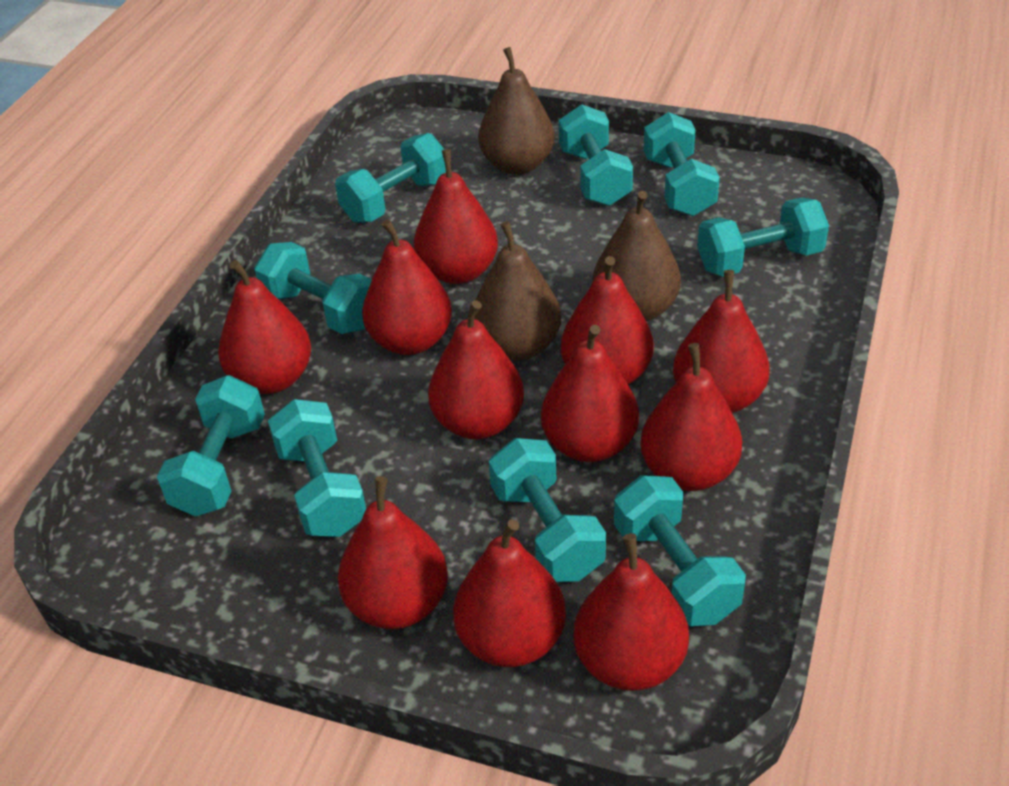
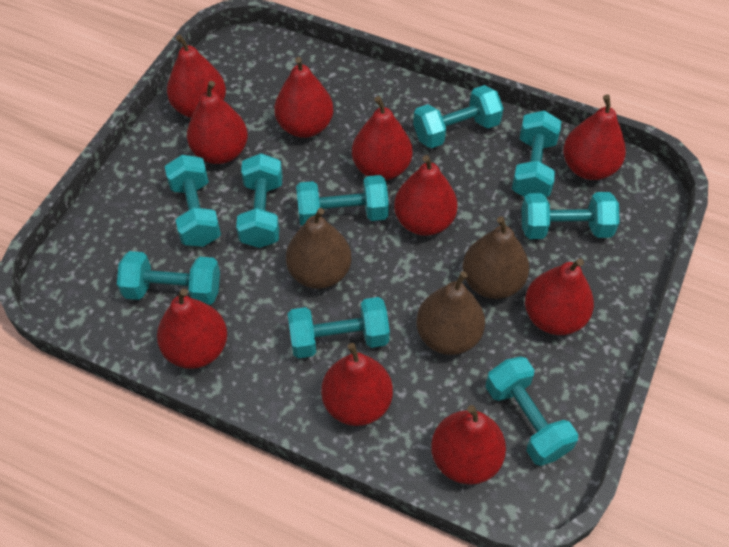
red pear: [218,260,311,394] [338,476,448,629] [362,219,452,355] [414,149,498,284] [428,300,524,439] [453,519,566,667] [541,325,639,462] [561,256,653,385] [574,533,689,691] [640,343,742,491] [673,270,770,413] = 11 -> [157,288,227,369] [167,34,226,118] [187,81,248,164] [274,57,334,138] [321,343,393,426] [352,96,413,180] [394,155,458,236] [431,405,506,485] [525,258,594,335] [563,95,626,180] = 10

